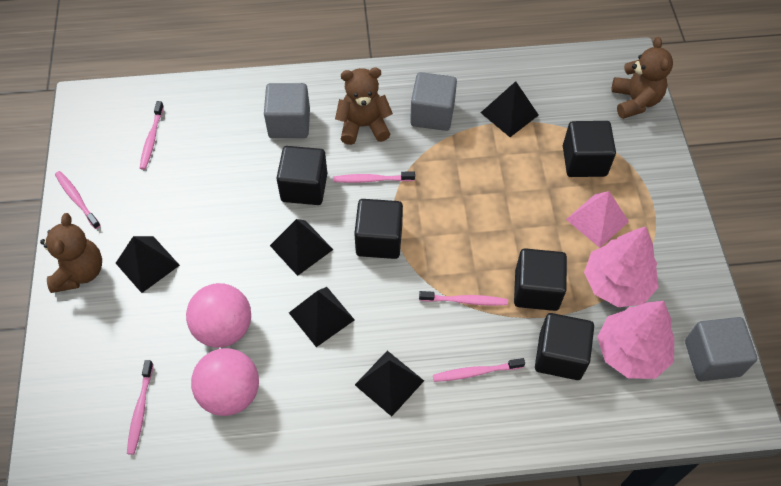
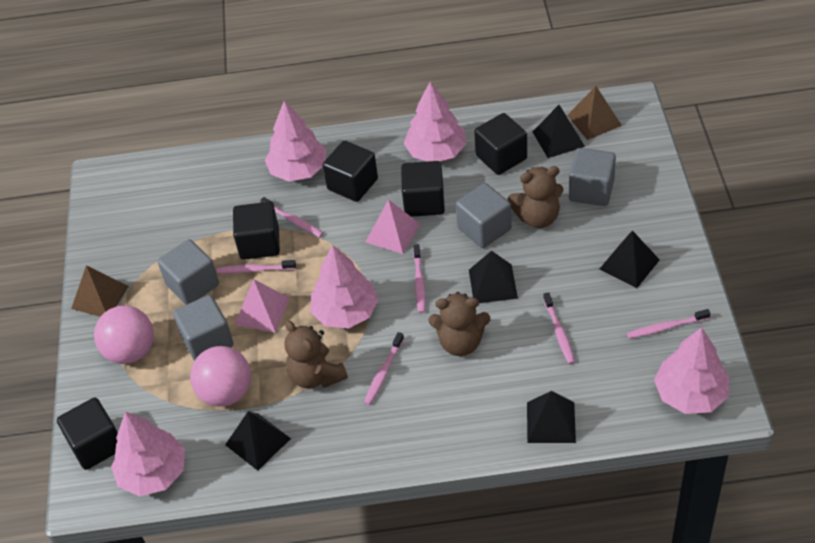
brown pyramid: none = 0 -> [71,265,129,317] [567,86,622,140] = 2
grey cube: [264,83,310,138] [410,72,457,131] [685,317,757,381] = 3 -> [158,239,219,305] [173,295,233,361] [456,183,512,248] [569,148,616,206] = 4
pink pyramid: [566,191,629,248] = 1 -> [235,279,290,333] [365,199,420,254] = 2
pink tree: [584,226,659,307] [597,301,674,379] = 2 -> [111,412,185,496] [265,101,326,182] [310,245,378,328] [404,82,466,162] [654,327,729,414] = 5

